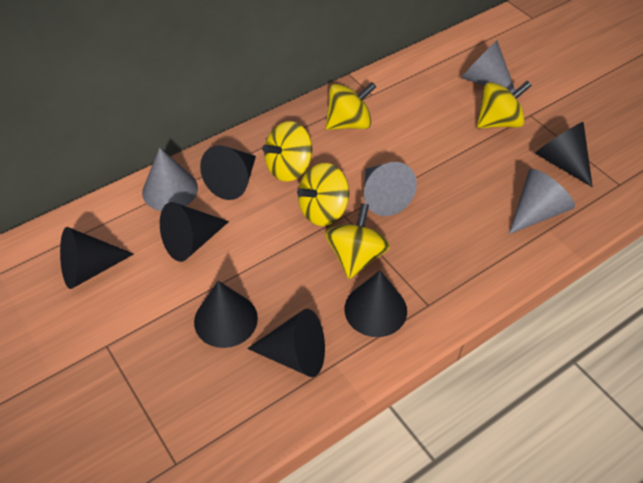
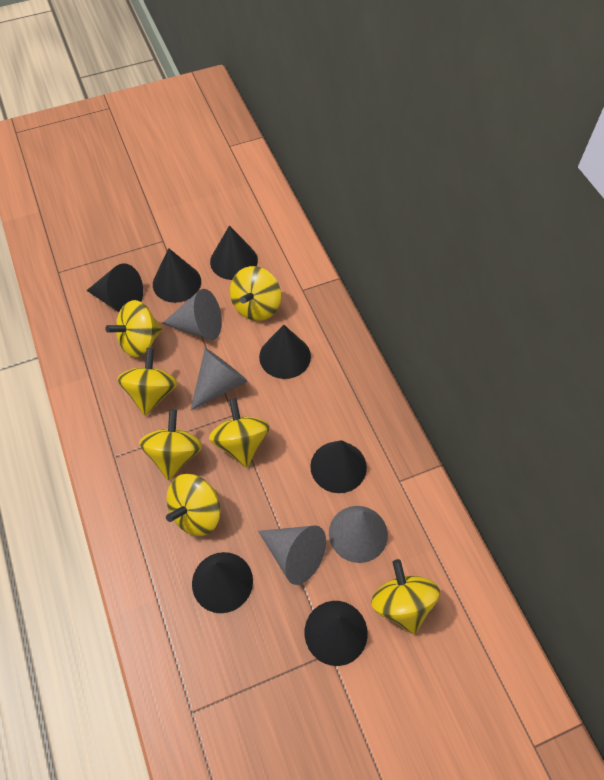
yellow spinning top: [262,121,312,182] [297,163,349,226] [325,82,376,130] [325,203,390,279] [477,80,532,128] = 5 -> [105,300,163,357] [117,348,178,416] [139,409,203,480] [166,474,220,536] [209,398,270,468] [230,266,281,321] [371,559,440,634] = 7

